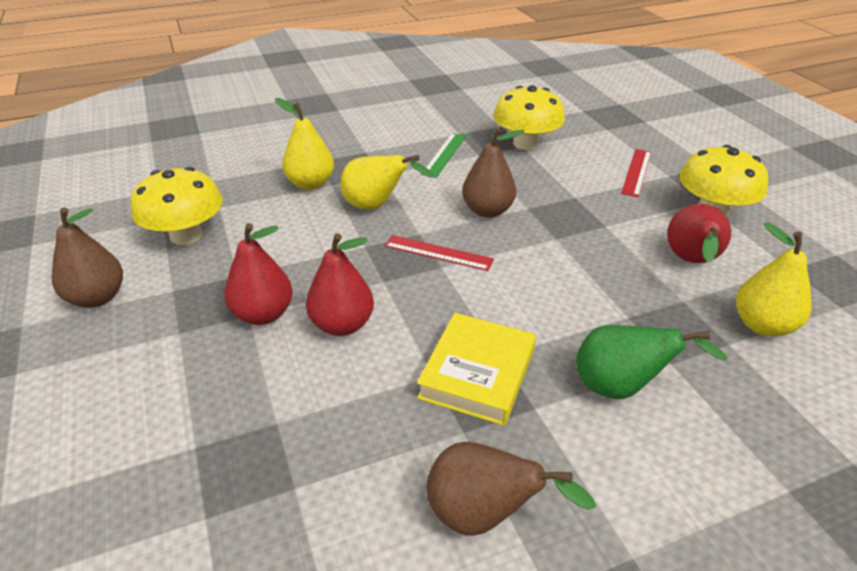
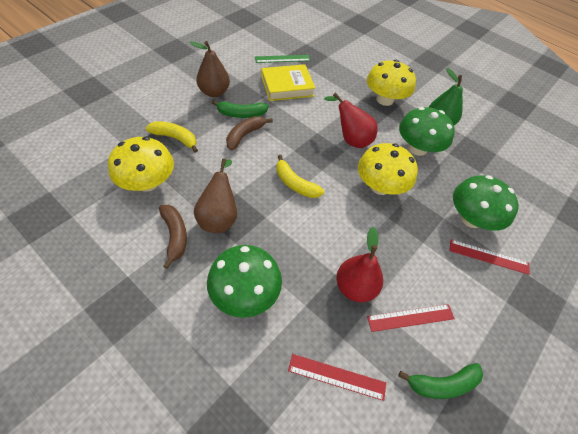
brown banana: none = 0 -> [159,205,187,269] [226,116,273,150] = 2
brown pear: [52,208,123,308] [426,442,596,536] [462,128,525,218] = 3 -> [190,41,230,97] [194,158,237,233] = 2
green banana: none = 0 -> [212,100,269,118] [398,363,483,399] = 2
green mushroom: none = 0 -> [207,245,282,318] [399,107,455,156] [453,175,519,231] = 3
red pear: [224,223,293,325] [306,233,374,336] [667,204,731,263] = 3 -> [324,93,377,148] [336,226,383,302] = 2
red ruler: [384,235,494,271] [621,149,651,197] = 2 -> [288,354,386,401] [367,304,455,332] [450,240,530,275] = 3
yellow banana: none = 0 -> [145,121,198,153] [277,155,324,198] = 2
yellow pear: [275,98,334,190] [341,155,434,210] [736,222,812,337] = 3 -> none = 0

